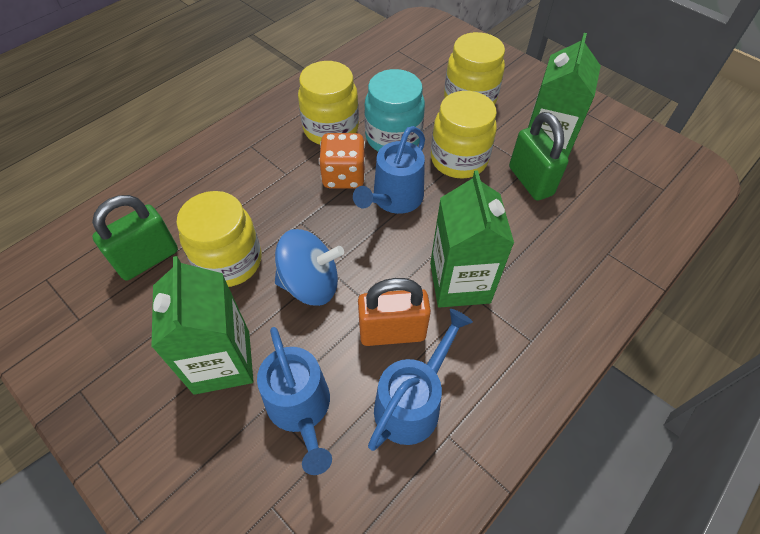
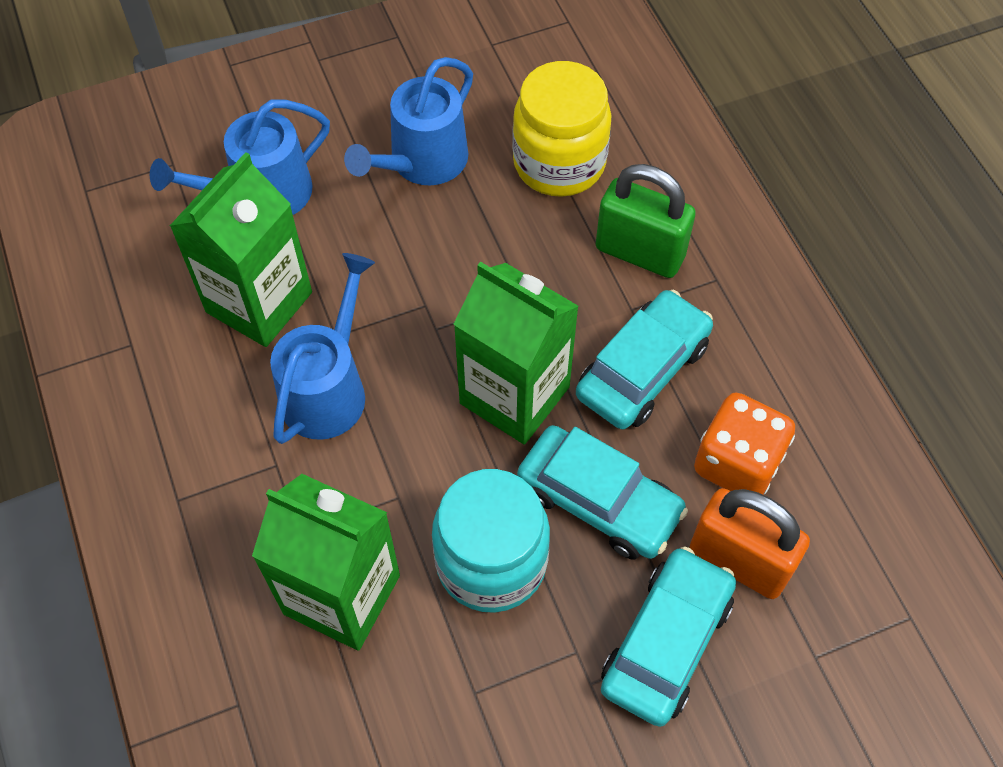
blue spinning top: [275,229,344,306] = 1 -> none = 0
green padlock: [92,195,178,281] [509,112,568,201] = 2 -> [596,164,696,278] = 1
turquoise car: none = 0 -> [517,425,688,560] [576,290,713,429] [601,547,736,727] = 3
yellow jar: [176,191,262,287] [298,61,359,145] [431,91,497,179] [444,32,505,105] = 4 -> [512,61,611,197] = 1

